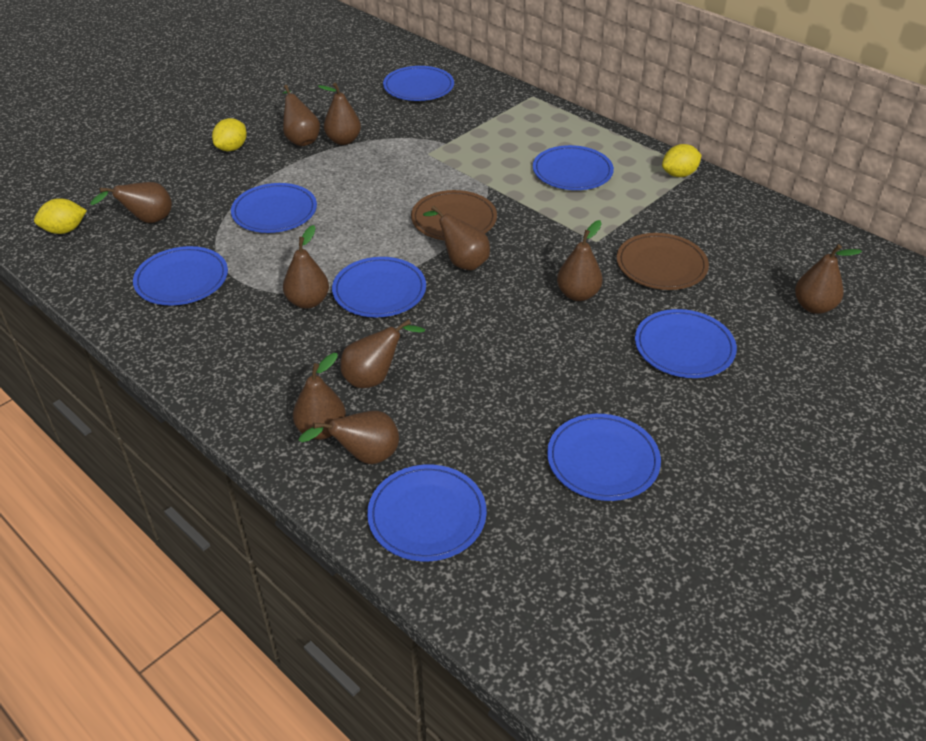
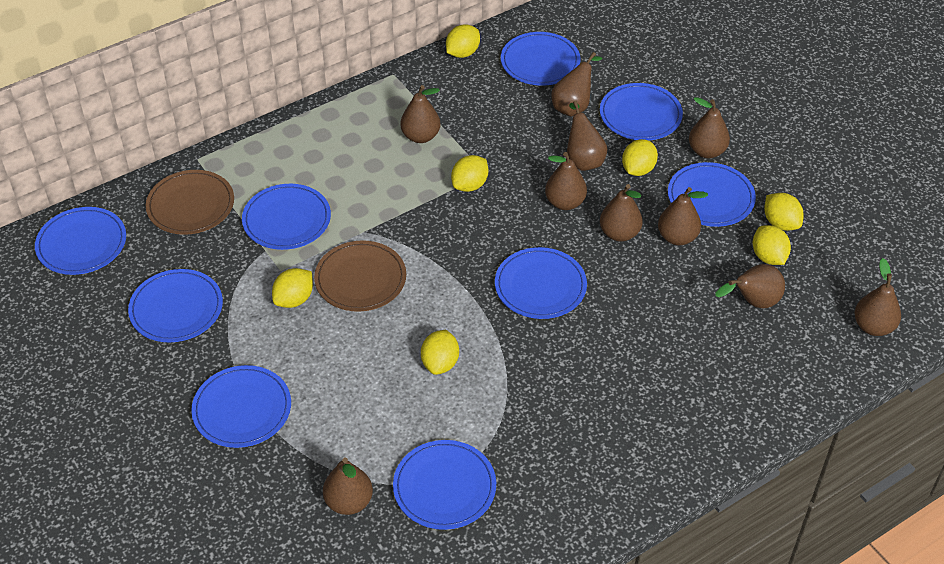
blue plate: [133,246,228,305] [231,183,317,233] [332,257,426,317] [367,464,487,561] [383,66,454,101] [533,145,614,190] [547,414,661,501] [635,309,737,378] = 8 -> [35,207,126,275] [128,269,223,342] [191,365,291,448] [242,184,331,250] [393,440,496,530] [495,247,587,319] [501,32,581,86] [600,83,683,140] [668,162,756,227] = 9
yellow lemon: [34,198,87,234] [212,118,247,151] [662,144,702,177] = 3 -> [272,268,313,308] [421,330,459,375] [446,24,480,58] [451,155,488,192] [622,139,658,176] [753,225,791,265] [764,193,804,231] = 7

